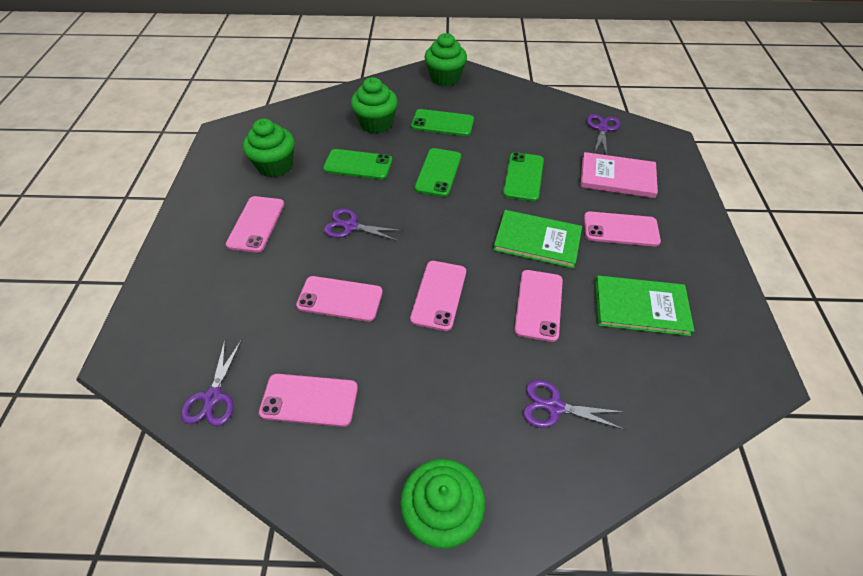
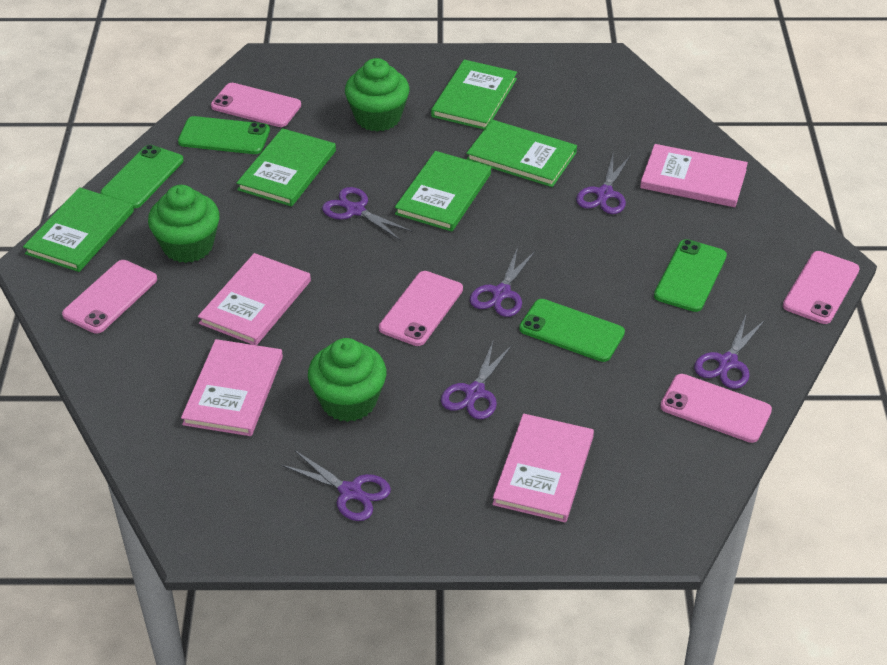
green book: [493,210,582,269] [595,275,694,336] = 2 -> [23,187,134,272] [237,128,336,206] [395,151,491,232] [431,60,517,129] [466,120,577,187] = 5
green cupcake: [243,119,295,177] [351,77,398,133] [400,459,485,549] [424,33,467,86] = 4 -> [148,185,220,263] [308,338,386,422] [345,58,410,132] = 3
pink book: [580,152,658,198] = 1 -> [181,339,283,436] [198,253,311,345] [492,414,594,522] [640,144,748,207] = 4
pink phone: [226,196,284,253] [259,374,358,427] [296,276,383,322] [410,261,466,331] [514,270,563,342] [584,212,661,246] = 6 -> [62,260,157,334] [211,83,301,127] [379,271,463,346] [660,374,772,443] [783,251,860,324] = 5
purple scissors: [181,339,242,426] [324,208,403,241] [523,380,625,430] [587,114,620,155] = 4 -> [281,450,391,521] [322,187,413,241] [441,340,512,419] [470,247,536,317] [576,155,631,214] [694,315,765,389] = 6

